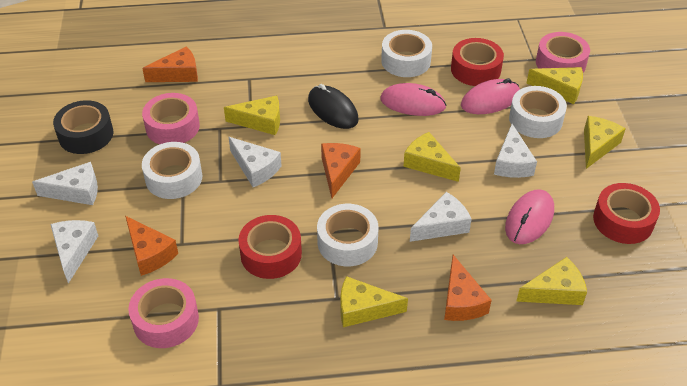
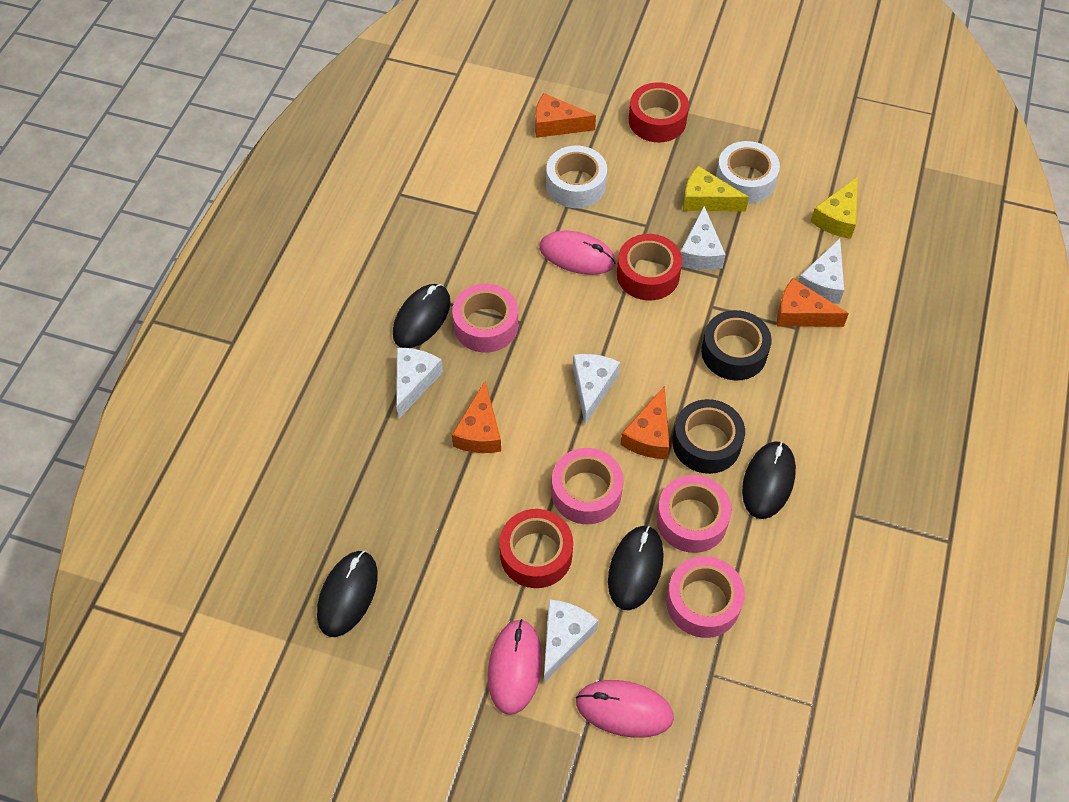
black mouse: [308,84,359,129] = 1 -> [317,551,378,637] [393,284,451,348] [608,526,664,610] [742,441,796,519] = 4
black tape: [53,100,113,154] = 1 -> [672,399,745,474] [701,310,772,380] = 2
pink tape: [128,278,199,348] [142,93,200,144] [536,32,590,73] = 3 -> [452,284,518,353] [552,448,623,524] [656,475,732,553] [666,556,745,638] = 4
white tape: [142,142,202,199] [317,204,378,266] [381,30,432,77] [509,86,567,138] = 4 -> [546,146,607,208] [716,141,780,204] = 2
yellow cheese: [224,96,280,135] [340,276,408,327] [403,132,461,182] [516,257,587,305] [527,67,583,104] [584,116,626,169] = 6 -> [683,166,749,212] [810,177,858,239] = 2

